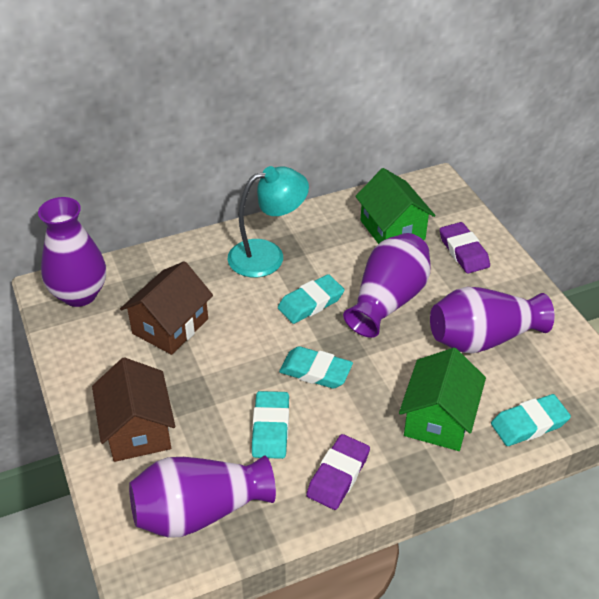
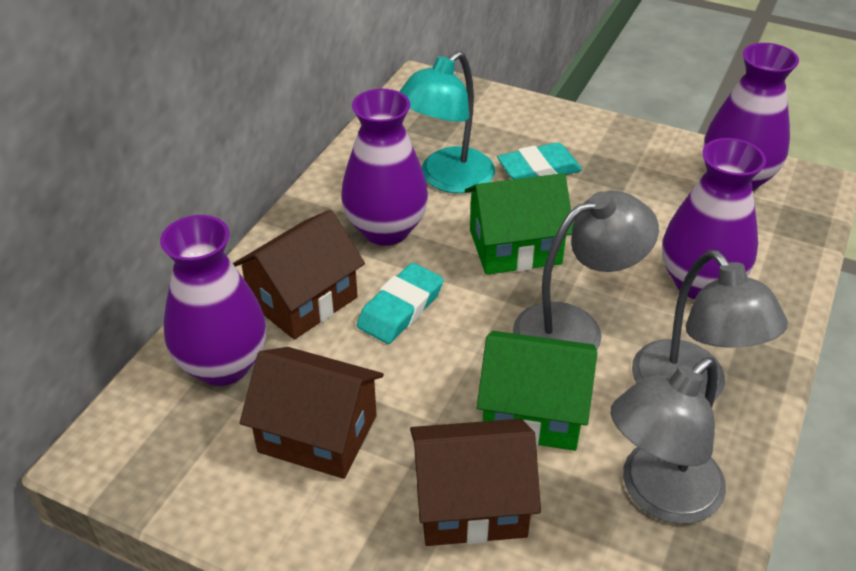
brown house: [92,357,175,462] [120,261,213,355] = 2 -> [233,210,365,340] [240,347,384,479] [410,419,541,546] = 3
grey lamp: none = 0 -> [513,191,659,350] [610,357,726,524] [632,250,788,401] = 3
purple eraser: [306,434,370,510] [440,222,490,274] = 2 -> none = 0
turquoise eraser: [252,391,289,459] [278,274,345,324] [279,346,353,389] [491,394,571,446] = 4 -> [357,263,444,344] [497,143,582,179] = 2

